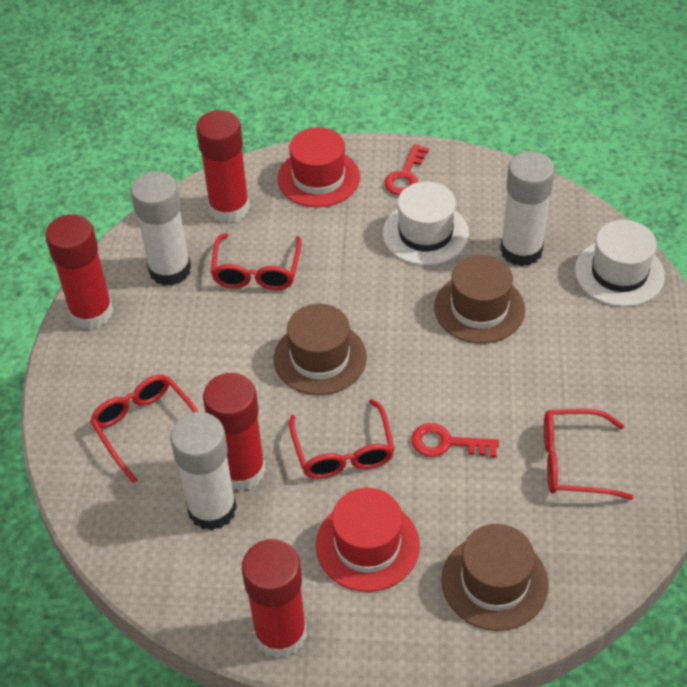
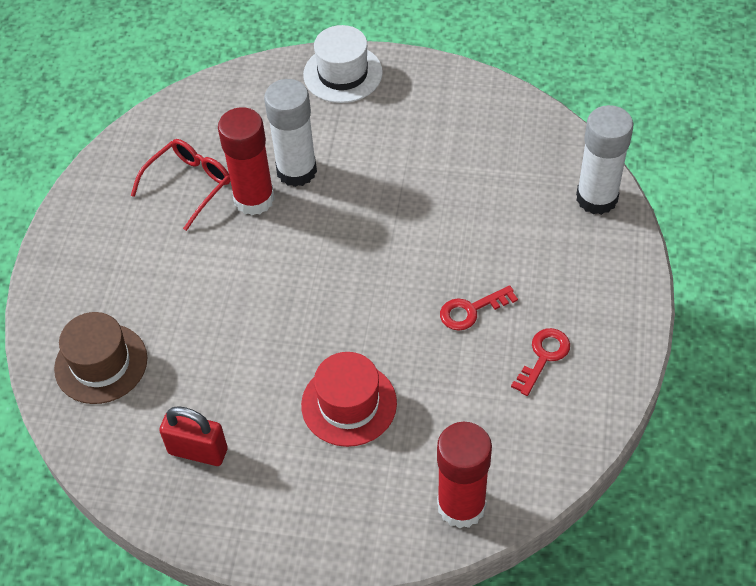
brown hat: [274,304,367,395] [434,255,525,344] [441,524,549,631] = 3 -> [54,312,147,404] = 1
red glasses: [90,375,198,483] [211,233,302,290] [289,399,395,479] [544,409,634,500] = 4 -> [131,139,230,231] = 1
red glue stick: [45,214,113,329] [196,110,250,223] [203,373,266,491] [242,539,307,658] = 4 -> [218,107,275,215] [437,422,492,529] = 2
red hat: [277,127,360,207] [316,488,420,592] = 2 -> [301,352,397,447] = 1
red padlock: none = 0 -> [159,406,228,466] = 1
white glue stick: [131,171,191,286] [170,412,237,531] [500,151,555,267] = 3 -> [264,79,317,187] [576,105,633,215] = 2
white hat: [383,182,469,265] [575,220,665,307] = 2 -> [303,25,383,103] = 1

